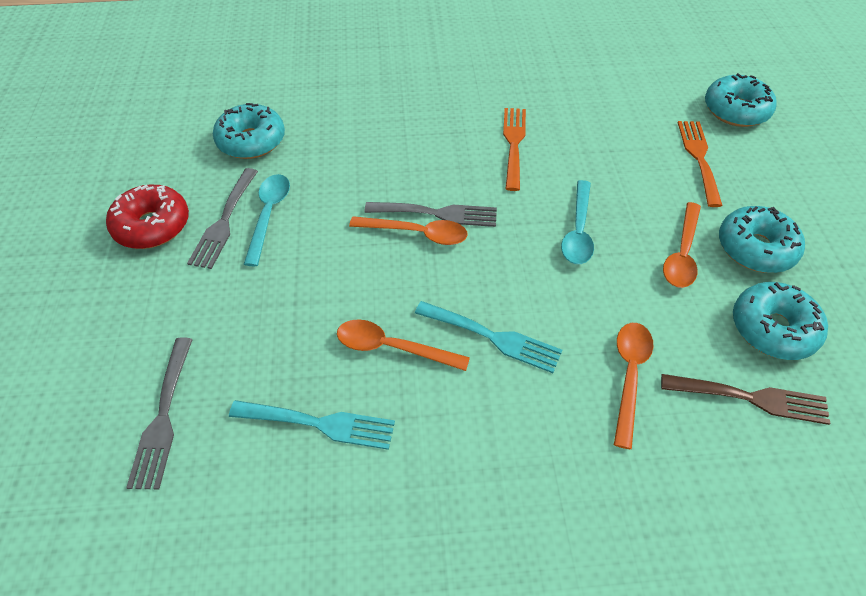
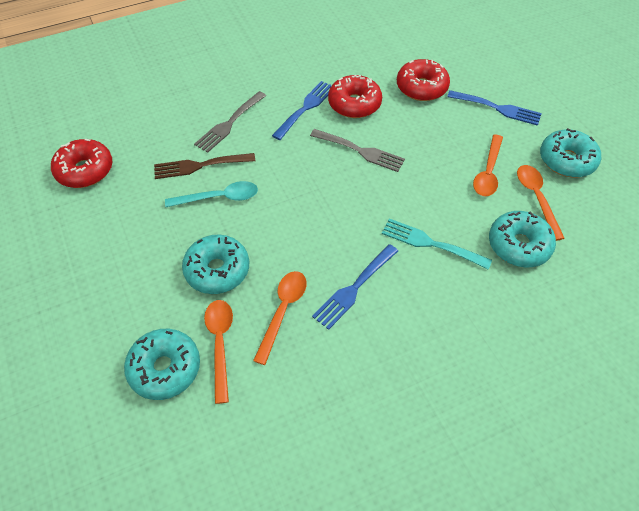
blue fork: none = 0 -> [272,81,331,140] [312,244,398,330] [447,90,542,126] = 3
grey fork: [126,338,193,489] [187,168,258,269] [365,202,497,227] = 3 -> [194,91,266,153] [310,129,405,172] = 2
orange fork: [503,108,526,191] [678,121,723,207] = 2 -> none = 0
red donut: [106,185,189,249] = 1 -> [51,139,113,188] [328,75,382,118] [397,59,450,101] = 3
turquoise fork: [229,400,395,450] [415,301,562,373] = 2 -> [382,218,492,269] = 1
turquoise spoon: [244,174,290,266] [561,180,594,264] = 2 -> [165,181,258,207] = 1

